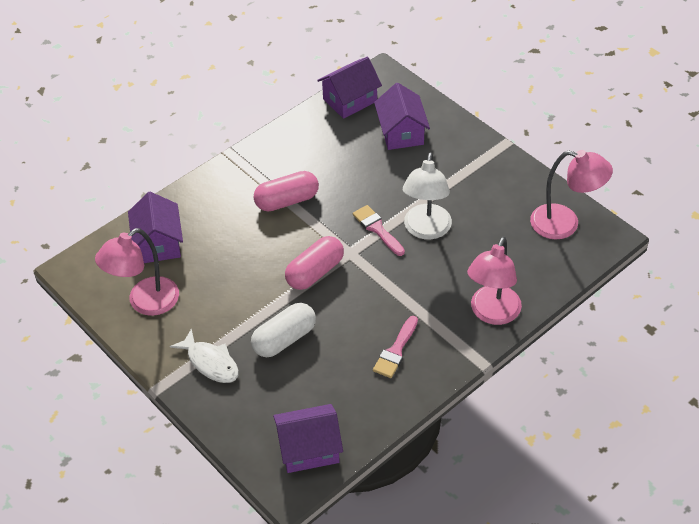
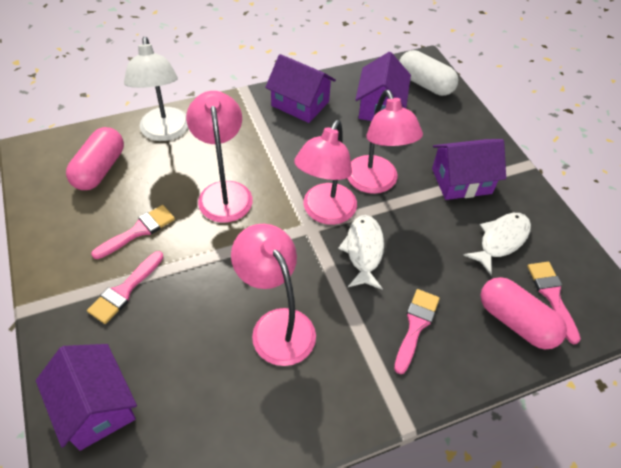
pink brush: [352,205,405,256] [373,316,418,378] = 2 -> [87,251,164,324] [91,205,175,259] [394,289,440,374] [527,262,581,344] = 4
pink lamp: [95,228,179,316] [467,237,522,325] [530,150,613,239] = 3 -> [186,91,253,223] [231,224,316,366] [294,120,357,225] [347,90,423,194] = 4
white fish: [170,328,239,383] = 1 -> [338,215,384,290] [463,213,531,275] = 2

